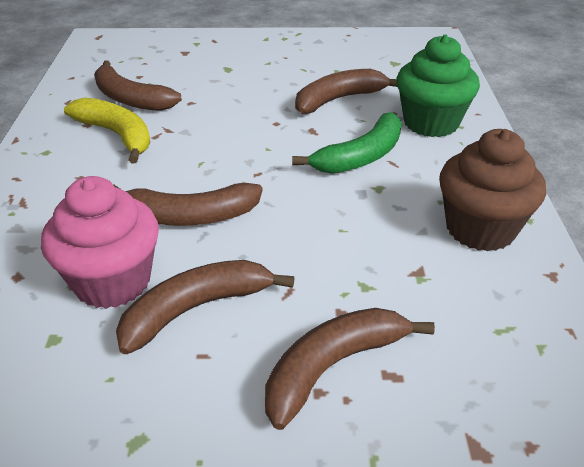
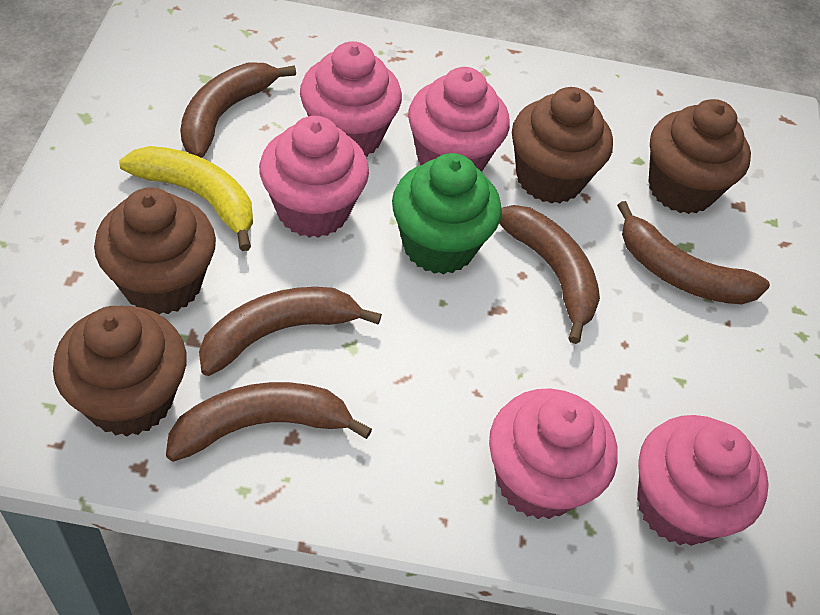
brown cupcake: [439,129,546,252] = 1 -> [53,306,187,437] [94,188,216,314] [512,87,613,204] [648,99,751,214] = 4
green banana: [292,112,402,174] = 1 -> none = 0
pink cupcake: [41,176,159,309] = 1 -> [259,116,369,238] [300,41,402,157] [408,67,510,172] [489,389,618,519] [637,415,769,546] = 5

